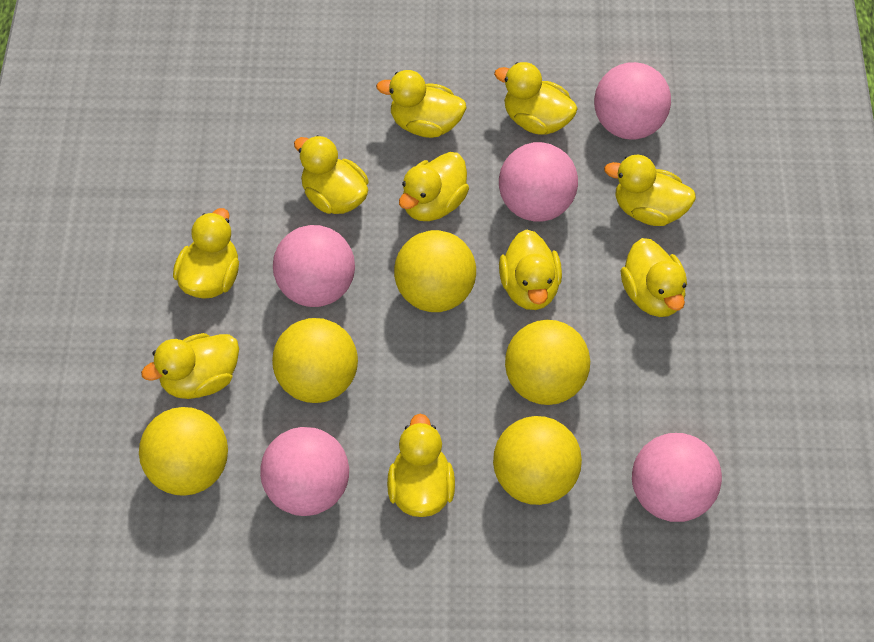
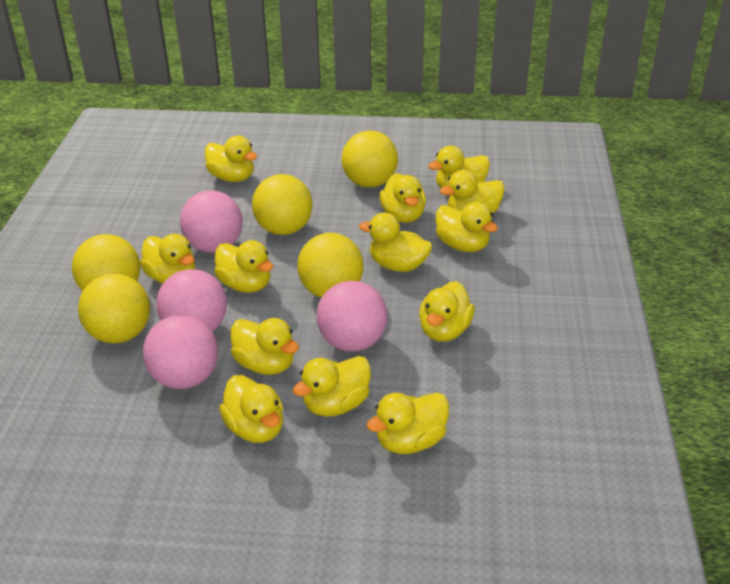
pink ball: [260,427,349,516] [273,225,355,307] [499,142,578,221] [594,62,671,140] [632,433,722,522] = 5 -> [143,315,218,389] [156,269,227,332] [180,190,243,253] [316,281,388,352] = 4
yellow duck: [141,333,239,399] [173,208,239,299] [294,135,369,214] [376,70,466,138] [387,414,455,517] [399,152,469,221] [494,62,578,135] [499,229,562,310] [604,155,696,226] [621,238,687,317] = 10 -> [140,234,195,284] [205,136,257,182] [214,240,273,293] [219,375,283,443] [230,318,299,375] [293,356,371,417] [359,213,432,272] [366,393,449,454] [380,173,426,223] [419,281,475,342] [428,146,490,188] [436,202,498,252] [440,170,505,213] = 13

